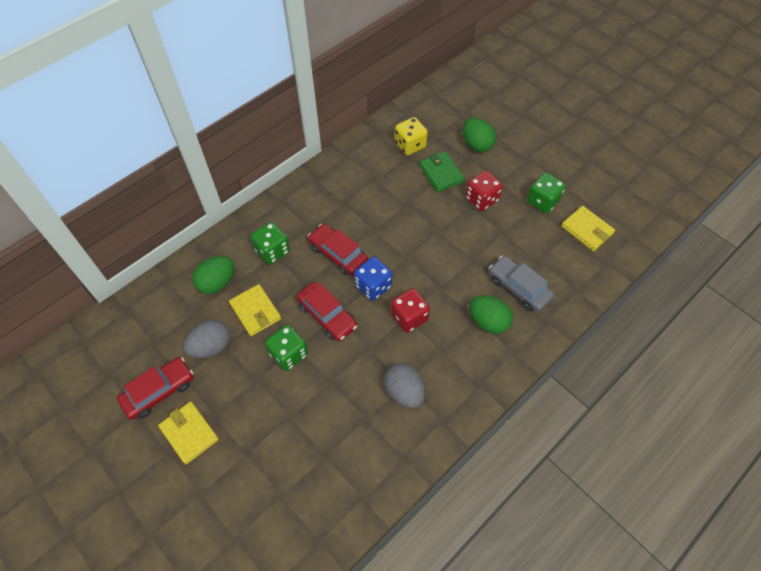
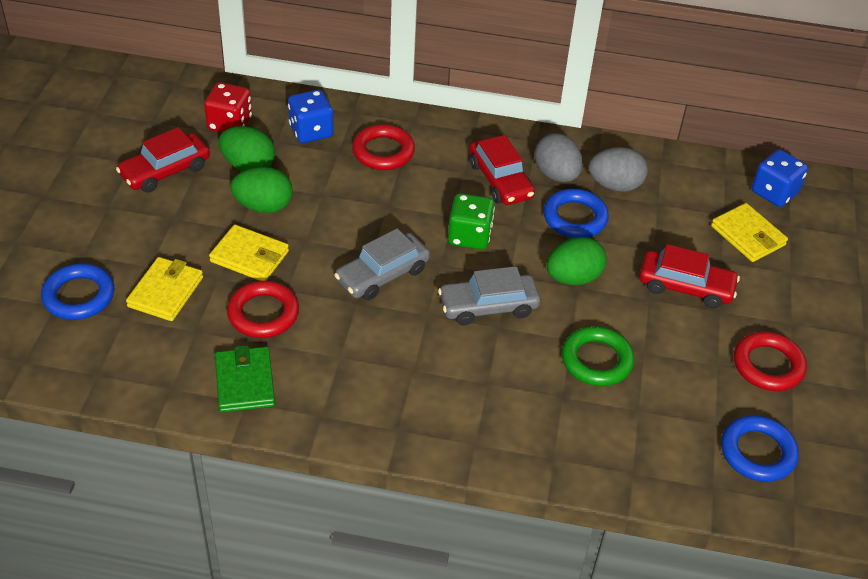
blue dice: [354,257,392,301] = 1 -> [288,90,334,143] [752,149,808,207] = 2
blue ring: none = 0 -> [41,263,114,320] [543,189,609,238] [721,415,799,482] = 3
green dice: [251,222,290,264] [265,325,308,371] [527,172,566,213] = 3 -> [448,193,495,250] = 1
green ring: none = 0 -> [562,326,634,386] = 1
grey car: [489,256,554,312] = 1 -> [334,228,430,300] [438,266,540,325] = 2
red dice: [391,288,430,333] [465,170,503,211] = 2 -> [204,82,252,133] = 1
red ring: none = 0 -> [227,281,299,338] [352,124,415,170] [734,332,807,391] = 3
yellow dice: [395,117,428,156] = 1 -> none = 0

